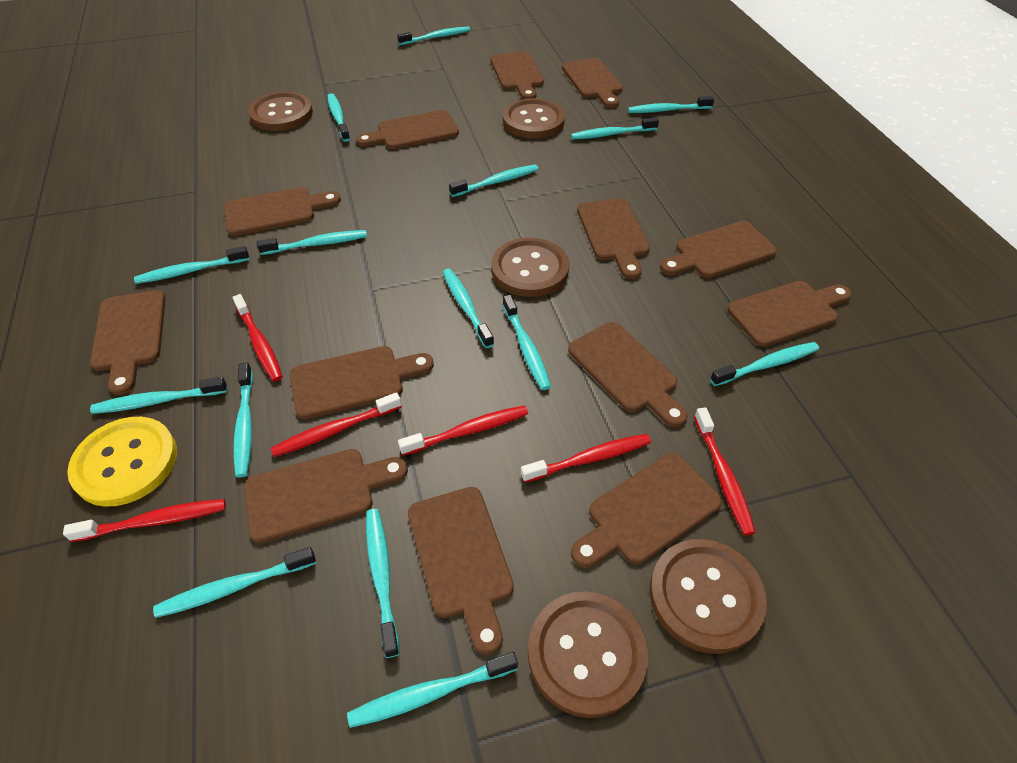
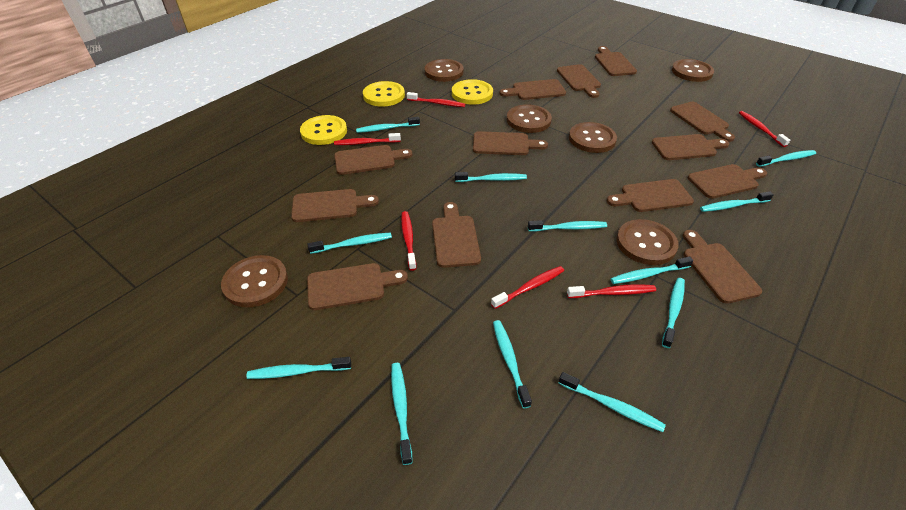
brown button: [248,92,313,131] [491,238,569,297] [503,98,565,138] [528,591,648,718] [649,539,767,654] = 5 -> [221,255,288,308] [424,59,464,82] [507,105,552,133] [569,122,617,153] [616,219,679,265] [672,59,714,82] = 6
turquoise toothbrush: [90,377,227,414] [134,246,249,284] [153,547,316,618] [234,362,253,478] [257,230,367,255] [328,93,350,142] [347,652,518,728] [366,509,400,658] [397,26,470,45] [443,269,494,348] [449,165,538,197] [503,295,551,390] [571,117,659,140] [628,96,714,113] [710,342,819,386] = 15 -> [247,357,351,379] [308,232,392,254] [356,117,420,133] [391,363,413,465] [455,172,527,182] [493,320,532,408] [528,220,607,232] [559,372,666,432] [610,256,693,284] [662,278,685,348] [700,191,774,212] [756,150,816,167] = 12
yellow button: [67,417,177,507] = 1 -> [300,115,347,145] [363,81,405,107] [452,79,493,105] = 3

